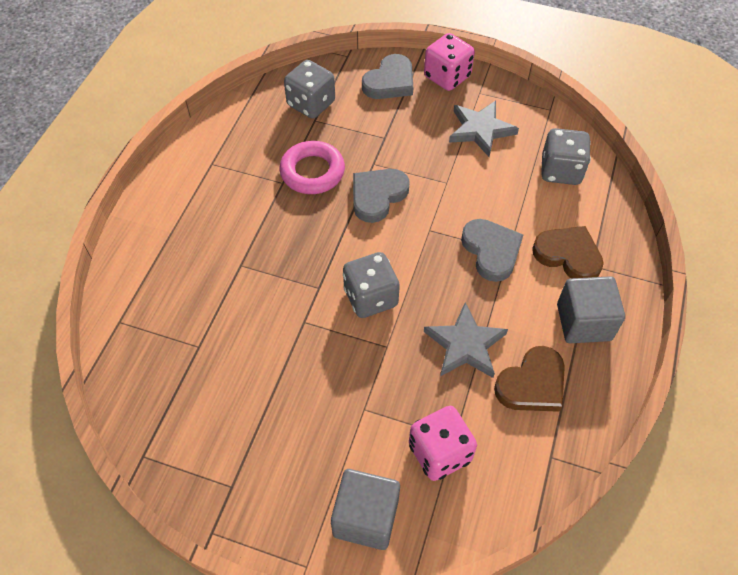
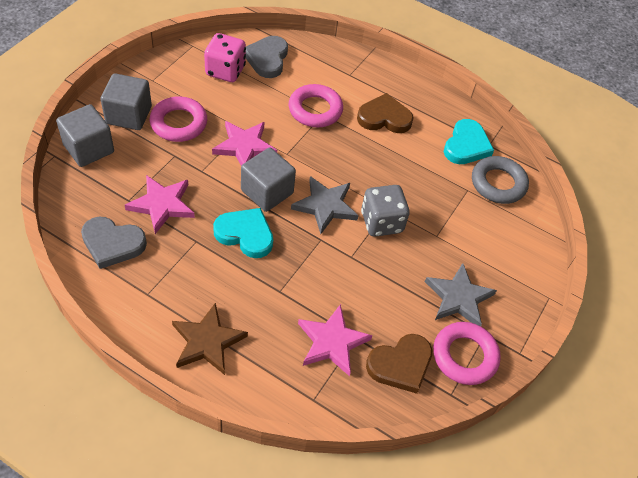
brown star: none = 0 -> [172,303,248,375] = 1
grey cube: [331,469,400,550] [557,276,625,343] = 2 -> [56,104,114,167] [100,73,152,130] [241,148,296,212] = 3
grey dice: [284,60,335,119] [343,252,400,318] [541,128,591,185] = 3 -> [361,185,409,237] = 1
grey heart: [353,169,410,223] [362,54,413,99] [461,219,523,282] = 3 -> [81,217,147,269] [246,36,288,78] = 2
grey ring: none = 0 -> [472,156,529,204] = 1
pink dice: [409,406,477,481] [424,33,475,91] = 2 -> [204,33,246,82] = 1
pink ring: [279,141,345,194] = 1 -> [150,96,207,142] [289,84,343,127] [433,322,501,385] = 3
pink star: none = 0 -> [125,175,195,234] [212,121,277,166] [298,304,373,376] = 3
turquoise heart: none = 0 -> [213,208,273,258] [444,119,494,164] = 2

